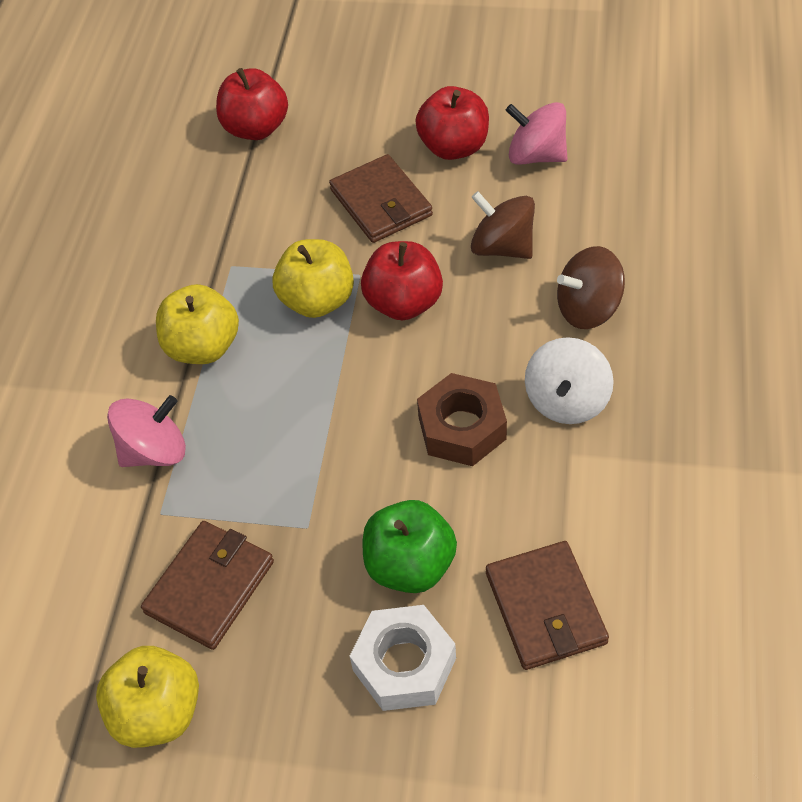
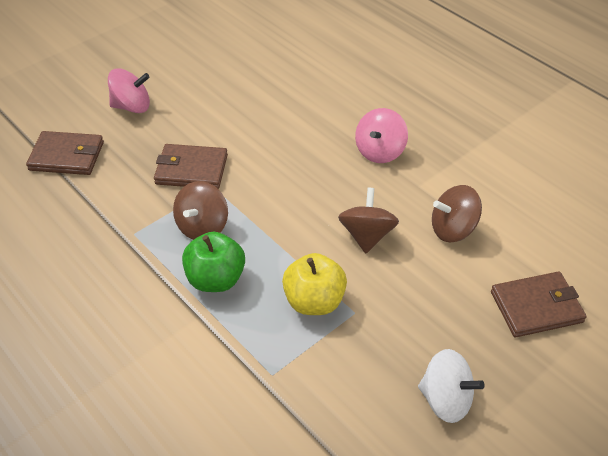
brown nut: [417,373,507,466] = 1 -> none = 0
brown spinning top: [471,191,535,259] [557,246,625,329] = 2 -> [173,181,228,240] [338,188,399,253] [432,185,482,242] = 3
red apple: [216,68,288,140] [361,241,443,320] [416,86,489,160] = 3 -> none = 0
white nut: [350,605,456,711] = 1 -> none = 0
yellow apple: [96,646,199,748] [156,284,239,364] [273,239,354,318] = 3 -> [282,253,347,315] = 1

